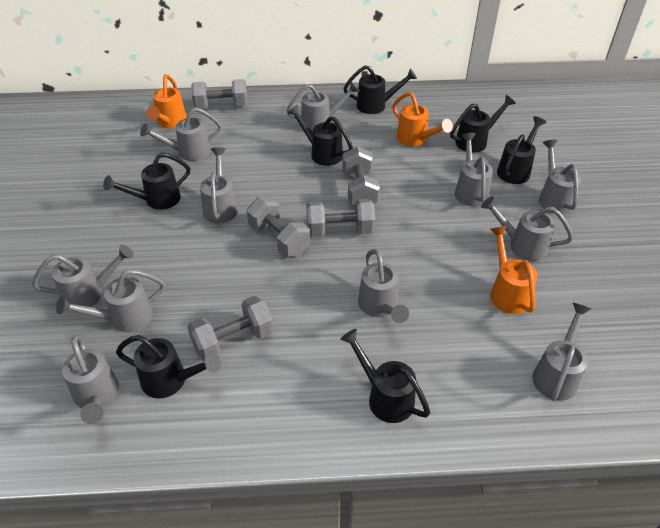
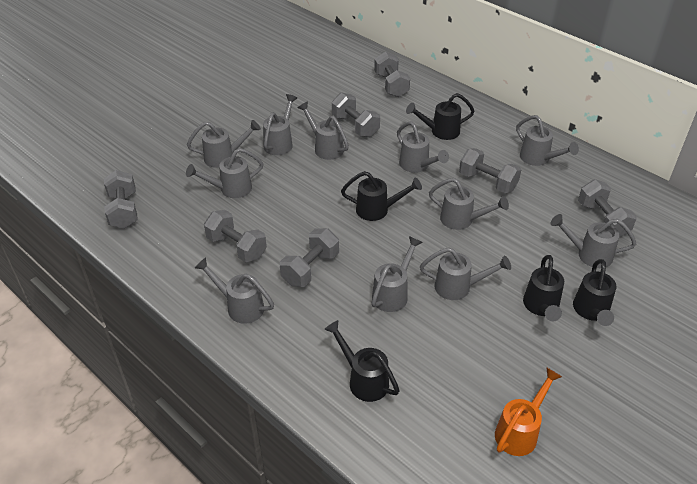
black watering can: [103,152,190,210] [116,335,221,399] [287,105,353,166] [340,329,430,423] [343,65,417,114] [450,95,516,152] [497,117,546,184] = 7 -> [324,320,400,402] [341,171,422,221] [406,93,475,140] [523,255,564,321] [573,259,616,326] = 5
grey dumbbell: [187,295,274,362] [191,79,248,109] [247,197,310,257] [306,199,375,237] [342,146,380,205] = 5 -> [104,170,138,229] [204,210,267,262] [280,228,339,287] [332,92,380,137] [374,52,410,97] [459,148,521,193] [578,179,637,238] = 7
orange watering can: [146,74,187,128] [392,92,453,146] [490,226,537,314] = 3 -> [495,367,562,456] = 1

